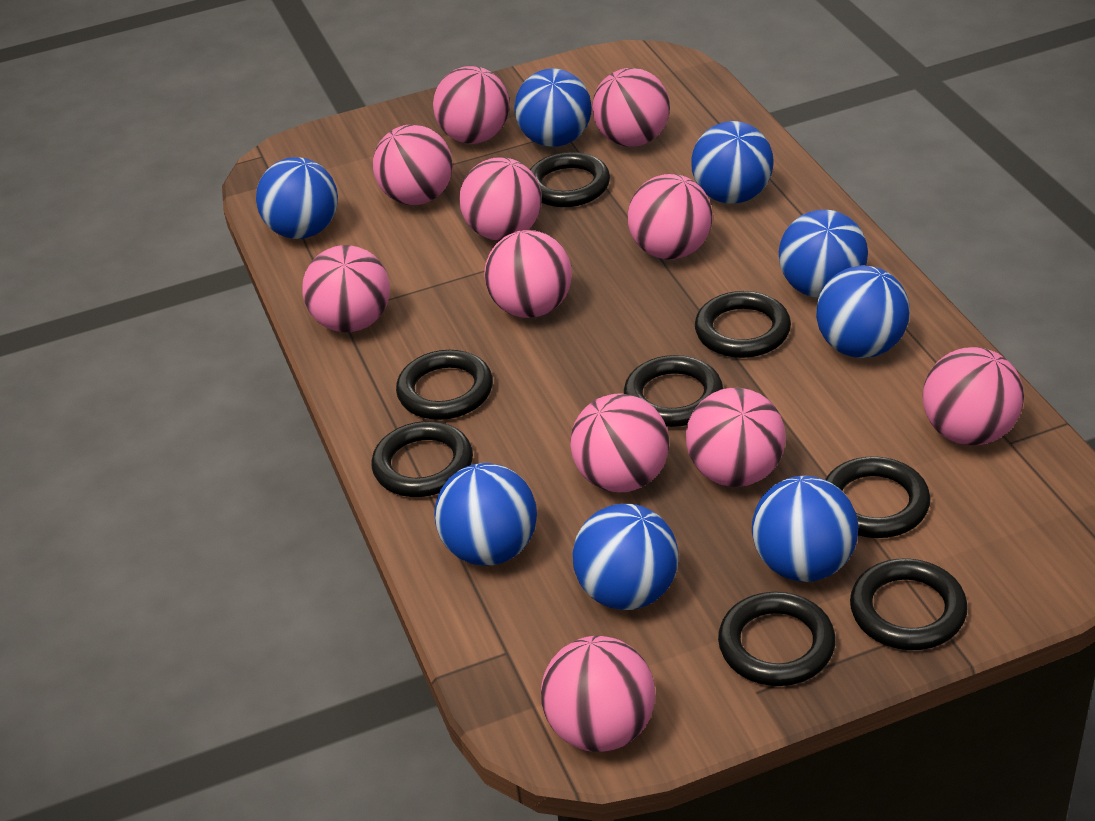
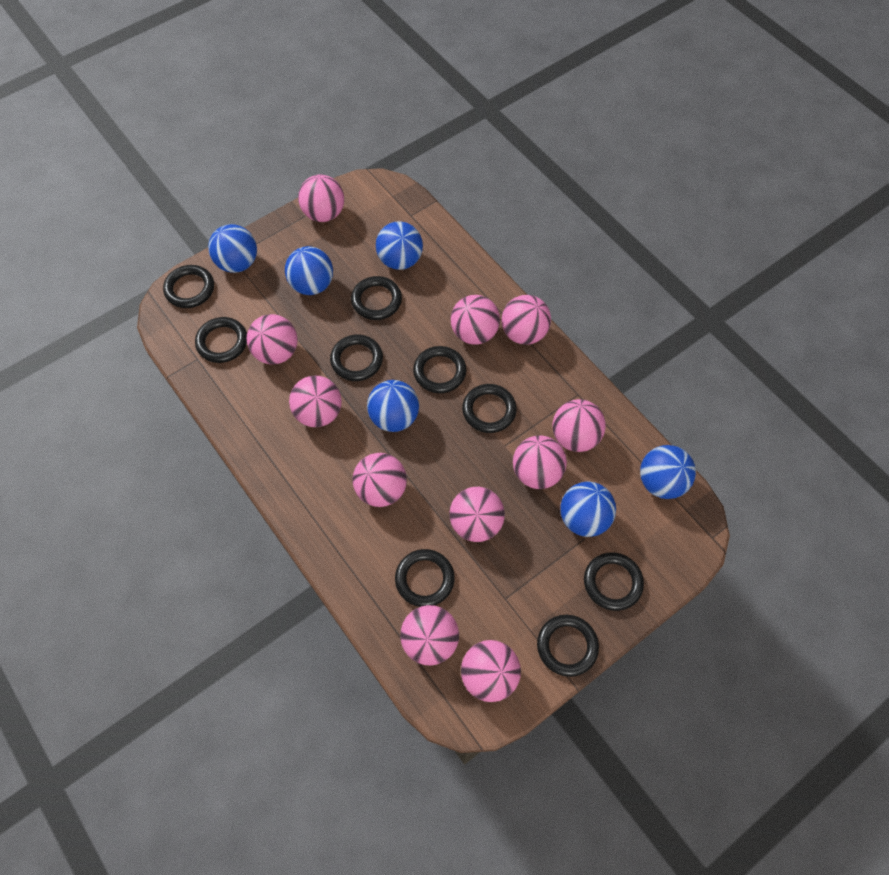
black ring: [371,421,473,497] [396,350,493,420] [530,152,610,207] [624,355,723,427] [695,291,791,358] [718,592,836,686] [825,456,930,538] [850,558,968,650] = 8 -> [163,265,214,308] [195,317,247,363] [330,334,383,381] [351,276,402,320] [395,549,455,607] [413,346,466,393] [462,384,517,433] [537,615,599,677] [584,552,644,611] = 9
blue ball: [256,157,338,239] [434,463,537,566] [514,68,592,147] [572,504,678,610] [691,121,774,204] [752,476,858,582] [779,210,868,298] [816,265,910,358] = 8 -> [208,224,257,273] [285,246,333,295] [367,380,419,432] [376,221,423,270] [560,482,616,537] [640,445,696,499] = 6

